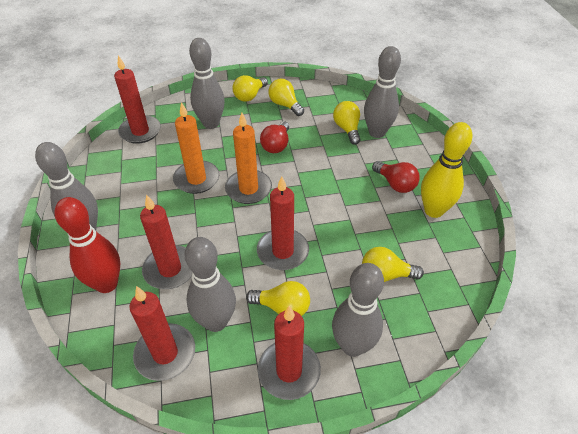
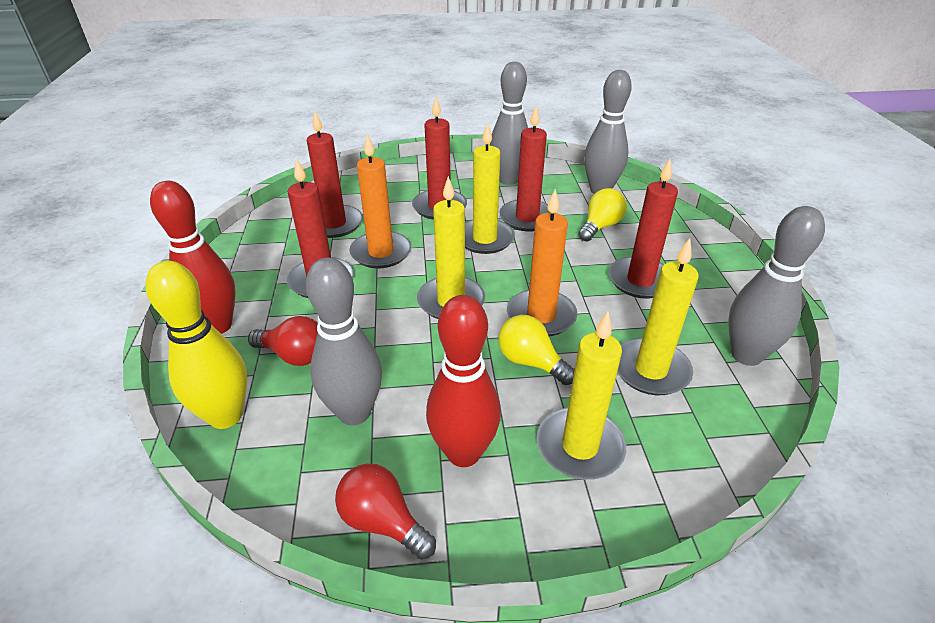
grey bowling pin: [35,142,98,230] [185,237,236,332] [189,38,225,129] [332,263,384,357] [364,46,401,138] = 5 -> [306,257,382,425] [490,62,528,185] [584,70,632,194] [728,206,825,366] = 4
red bowling pin: [54,197,120,293] = 1 -> [150,181,236,334] [426,295,501,467] = 2
yellow candle: none = 0 -> [417,176,485,319] [465,122,515,254] [537,311,626,480] [617,238,699,395] = 4
yellow light bulb: [232,75,268,102] [246,281,310,316] [268,79,304,116] [333,101,360,145] [362,247,424,282] = 5 -> [498,315,575,385] [578,188,627,242] = 2

